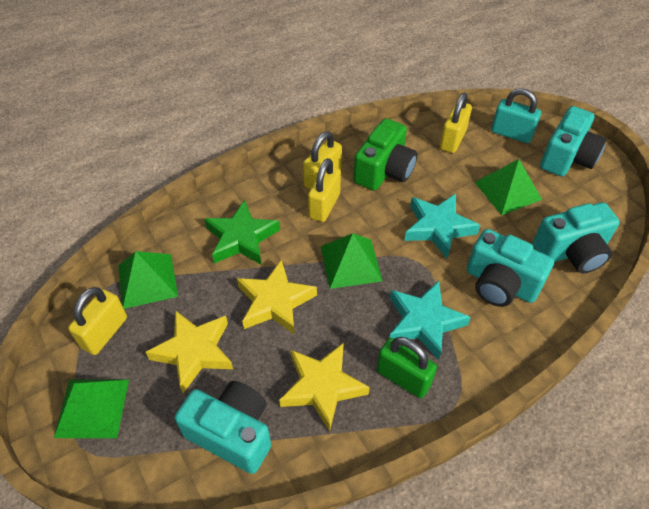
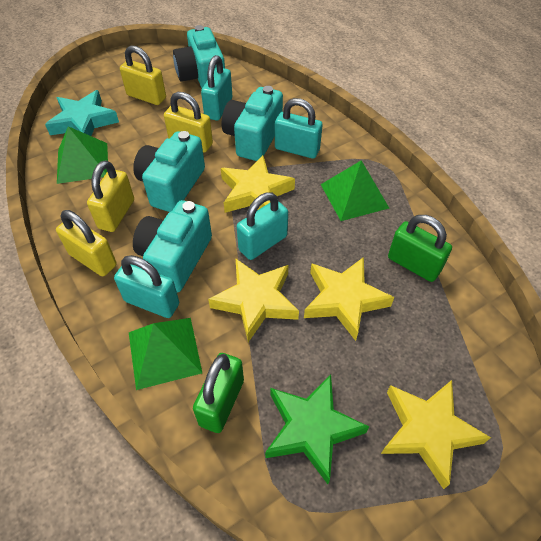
green camera: [353,118,417,191] = 1 -> none = 0
green padlock: [377,337,437,398] = 1 -> [193,353,244,433] [388,215,452,282] = 2
green pyramid: [54,380,129,438] [118,251,178,309] [321,233,382,289] [474,159,542,215] = 4 -> [57,126,108,184] [129,318,202,390] [321,160,389,221] = 3
turquoise padlock: [491,88,541,143] = 1 -> [114,255,179,318] [201,55,232,121] [237,192,288,260] [275,98,322,159] = 4
turquoise star: [390,281,471,360] [404,194,480,258] = 2 -> [45,90,119,136] = 1
yellow star: [146,310,233,393] [237,259,317,335] [279,343,370,432] = 3 -> [208,259,299,342] [221,155,295,213] [304,257,394,341] [381,380,491,489] = 4

